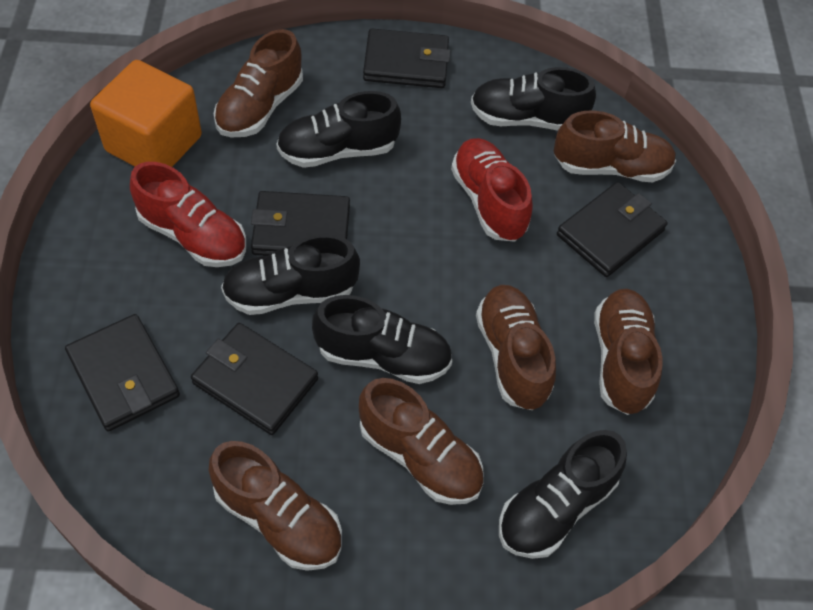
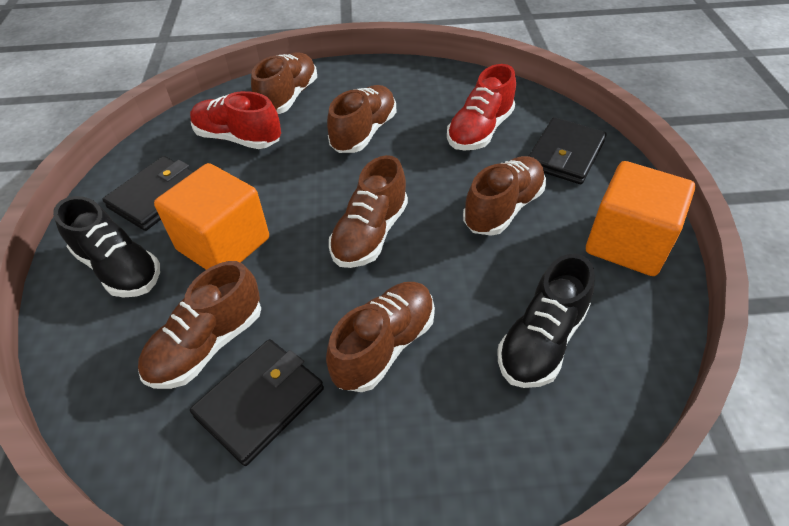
black shoe: [221,234,360,315] [276,91,401,168] [312,295,452,384] [471,67,596,131] [499,430,627,559] = 5 -> [53,196,160,298] [498,254,595,388] = 2
black wallet: [65,314,180,431] [191,323,318,435] [251,191,350,256] [363,28,451,88] [557,182,668,277] = 5 -> [102,156,194,231] [190,339,324,466] [529,117,607,184] = 3
orange cube: [90,60,202,167] = 1 -> [154,163,269,270] [586,161,695,276] = 2

